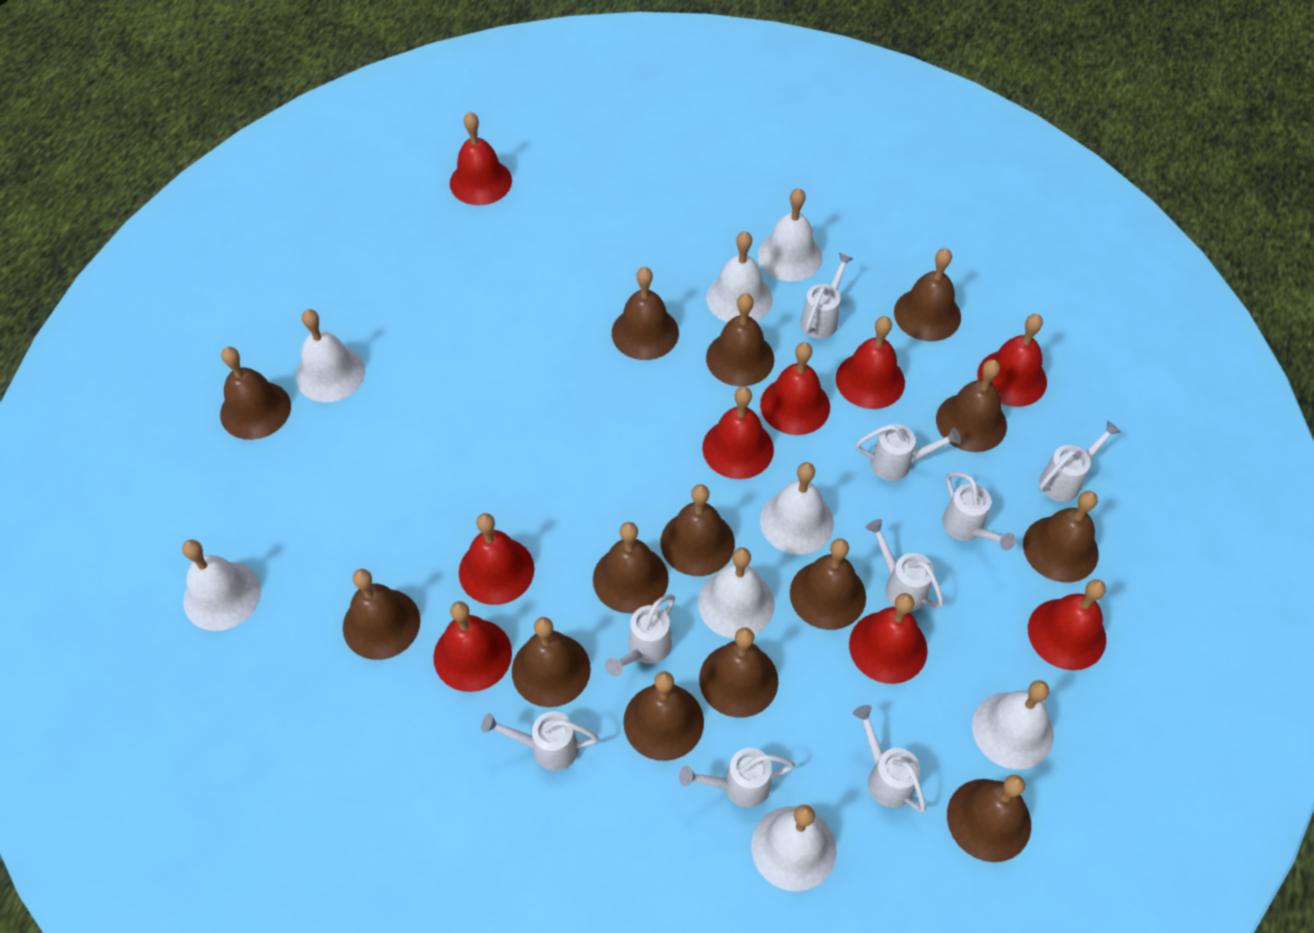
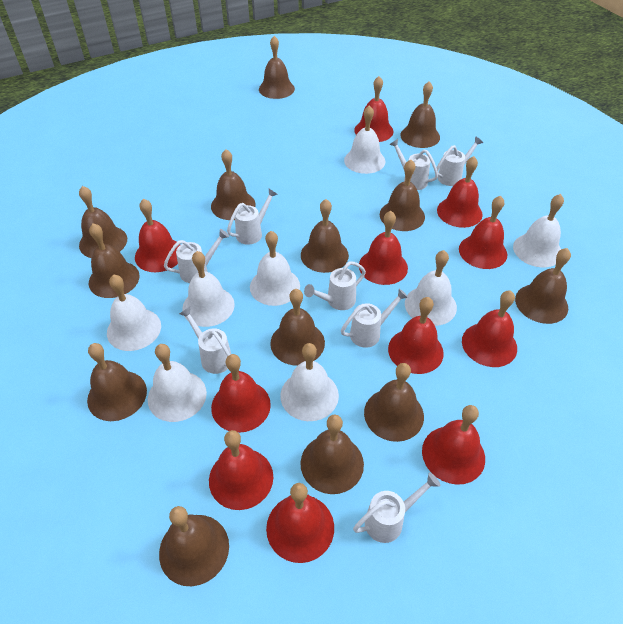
brown bell: [220,347,291,440] [343,569,421,660] [512,617,591,707] [593,522,669,614] [612,267,679,360] [623,671,704,761] [661,484,735,576] [699,627,778,718] [706,293,774,386] [790,538,866,630] [894,248,961,341] [936,359,1007,452] [947,775,1031,862] [1023,491,1099,583] = 14 -> [79,186,127,258] [87,343,147,421] [89,223,139,298] [159,506,229,586] [211,149,255,220] [259,36,295,99] [270,289,325,365] [300,415,364,494] [301,199,349,273] [364,363,424,442] [380,160,425,231] [400,81,440,148] [515,248,571,324] = 13
red bell: [434,601,512,692] [450,112,512,205] [459,513,534,605] [702,386,774,479] [760,342,830,435] [836,316,905,409] [849,593,928,684] [977,314,1047,407] [1028,579,1106,670] = 9 -> [135,199,180,272] [209,430,273,510] [211,354,271,433] [266,483,334,563] [354,76,393,142] [359,211,408,285] [388,297,444,374] [422,405,485,485] [437,156,483,228] [459,196,507,269] [462,290,517,367] = 11
white watering can: [481,711,599,771] [605,594,675,676] [679,748,795,808] [800,253,854,339] [853,705,926,813] [856,424,961,481] [865,519,944,611] [942,472,1016,550] [1039,420,1121,502] = 9 -> [164,229,229,283] [179,307,231,374] [227,189,277,245] [304,261,366,310] [341,289,408,348] [353,472,440,543] [389,139,438,190] [437,136,483,186] = 8

